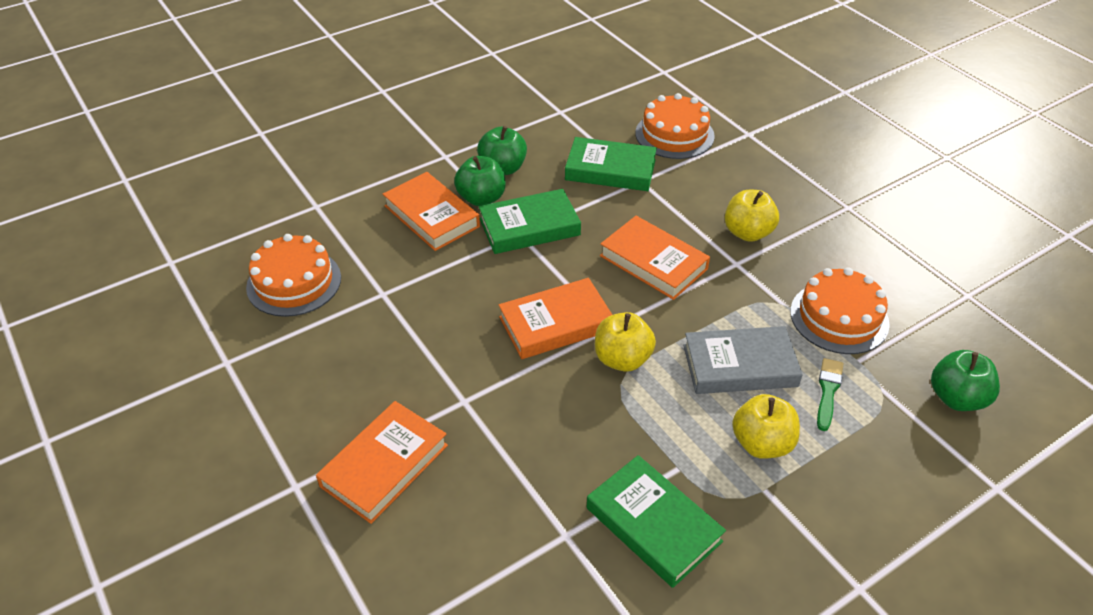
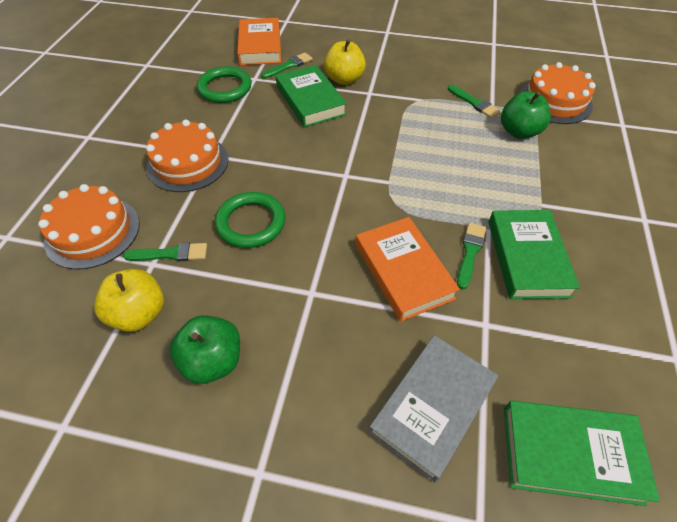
green apple: [454,156,506,206] [477,126,527,175] [931,350,1000,411] = 3 -> [170,315,240,384] [501,91,551,139] = 2
green brush: [817,358,843,431] = 1 -> [123,243,207,261] [261,53,312,79] [448,85,501,118] [457,223,486,289] = 4
green ring: none = 0 -> [197,66,252,103] [215,192,286,248] = 2
orange book: [316,401,448,524] [383,172,480,251] [499,278,612,359] [600,216,710,300] = 4 -> [237,18,281,65] [356,217,460,322] = 2
yellow apple: [595,312,656,372] [725,190,779,242] [732,394,800,459] = 3 -> [94,269,164,332] [324,39,366,85] = 2

